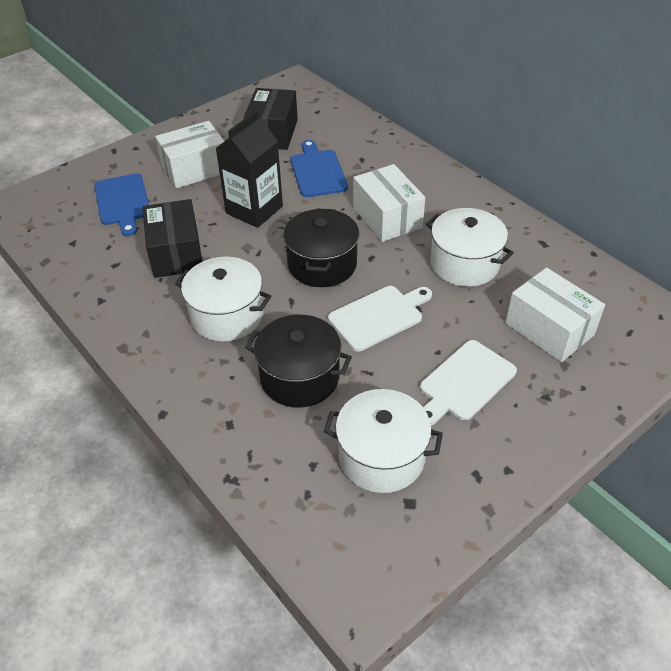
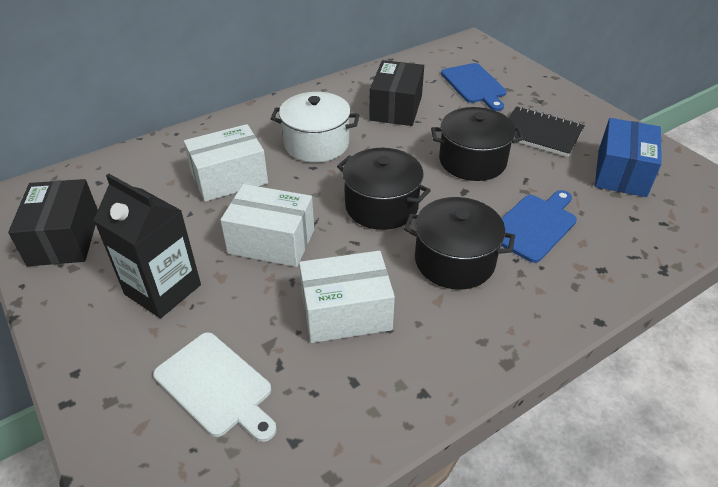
black notebook: none = 0 -> [509,106,585,157] = 1
black pot: [245,315,352,408] [283,209,359,287] = 2 -> [337,148,431,230] [404,197,515,289] [431,107,524,181] = 3
blue box: none = 0 -> [595,118,662,197] = 1
white cutting board: [328,286,432,351] [420,340,517,426] = 2 -> [153,332,277,442] = 1
white pot: [175,257,271,341] [324,389,443,493] [426,208,514,287] = 3 -> [270,92,360,163] = 1

